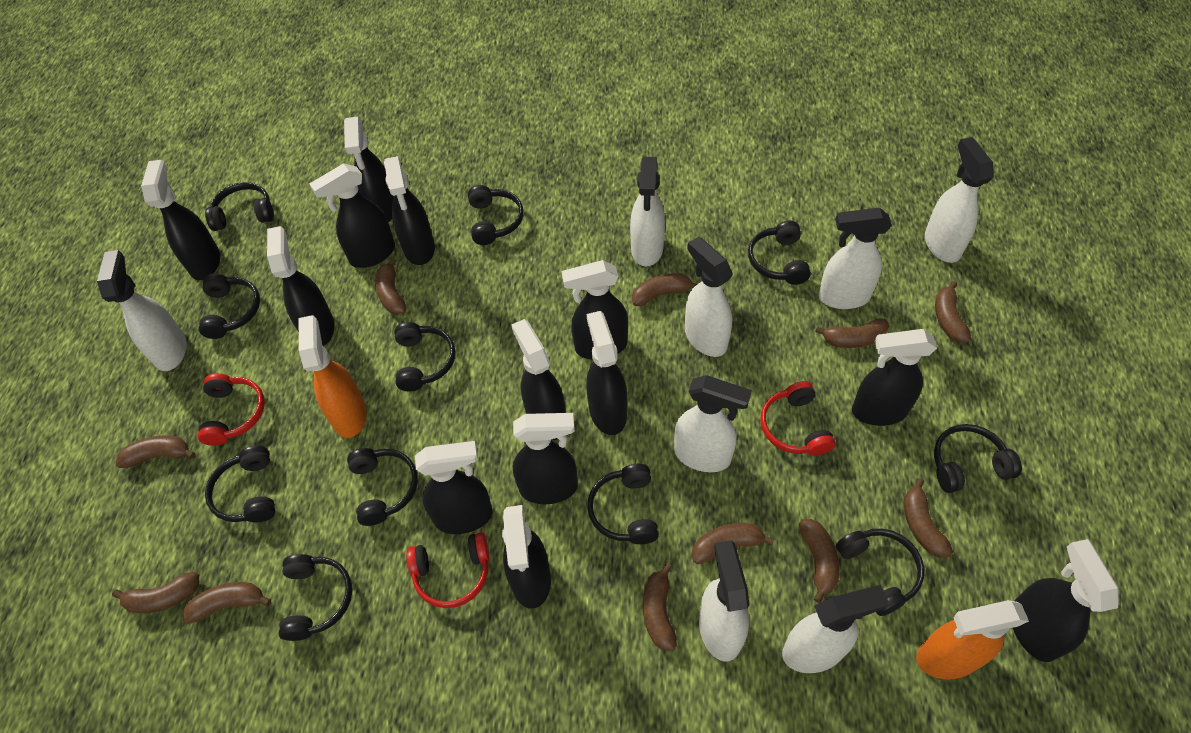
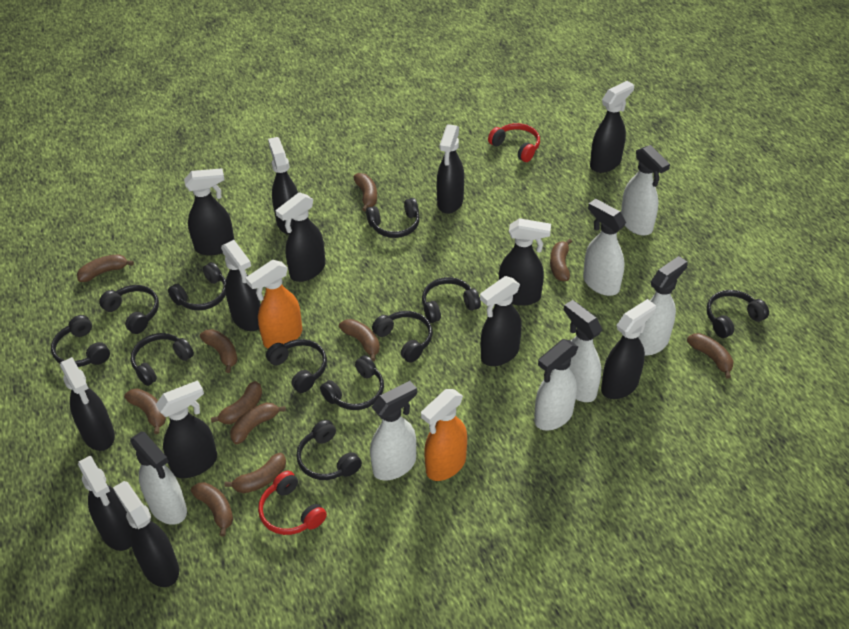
red headphones: [198,373,265,446] [406,532,490,608] [760,381,836,456] = 3 -> [258,471,327,535] [488,123,540,162] = 2
white spray bottle: [97,250,187,371] [630,157,665,266] [674,375,752,472] [685,237,732,357] [699,540,749,661] [782,585,889,673] [819,208,892,309] [925,137,994,263] = 8 -> [130,432,187,525] [370,381,417,481] [534,339,578,431] [564,300,602,402] [583,199,626,296] [621,145,670,235] [638,256,688,356] = 7

